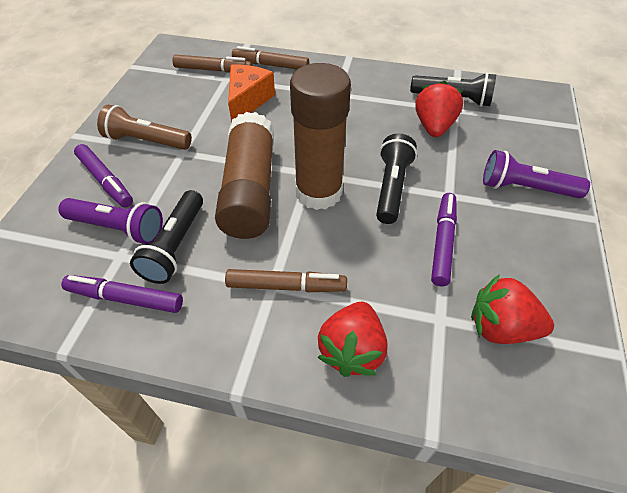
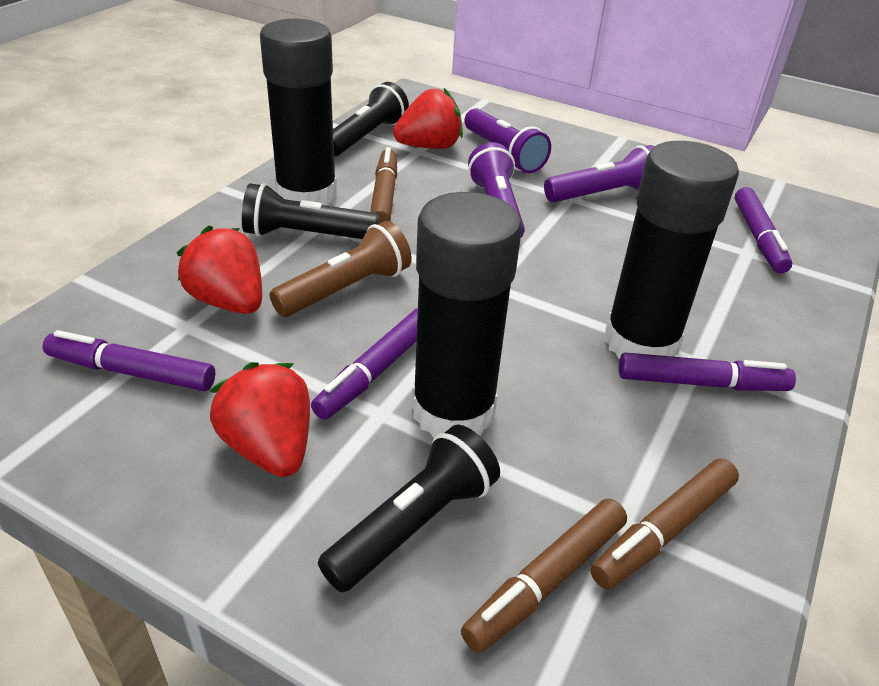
black glue stick: none = 0 -> [260,19,337,206] [412,192,522,438] [604,141,739,359] = 3
brown glue stick: [215,112,274,239] [290,63,351,210] = 2 -> none = 0
orange cheese: [228,65,275,123] = 1 -> none = 0
purple flashlight: [58,198,163,244] [483,150,590,198] = 2 -> [464,108,551,173] [468,142,525,238] [544,145,655,202] = 3
purple marker: [61,275,183,313] [74,144,133,208] [431,193,457,286] = 3 -> [43,330,215,391] [311,308,418,420] [619,353,796,391] [735,187,792,273] = 4

